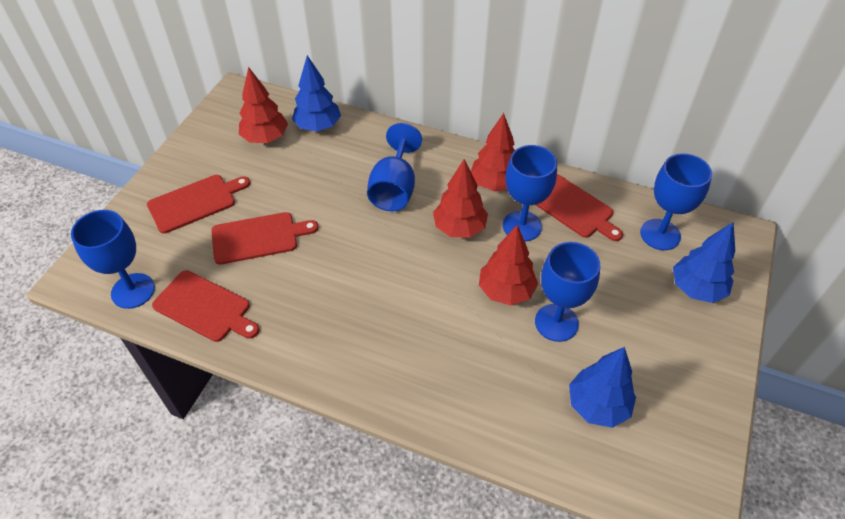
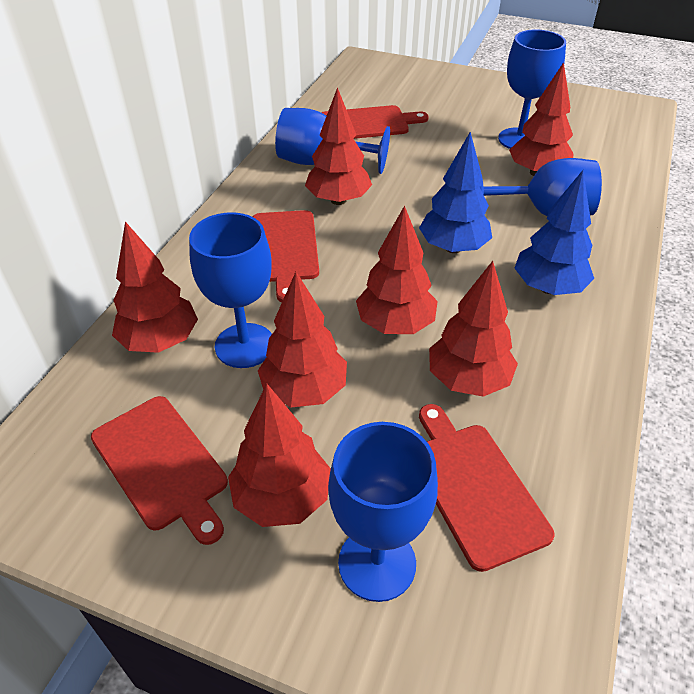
blue tree: [292,55,341,131] [569,347,636,428] [673,222,735,303] = 3 -> [419,132,492,253] [515,170,594,295] = 2
red tree: [239,67,288,143] [433,159,488,238] [471,113,515,192] [479,225,538,305] = 4 -> [112,222,198,353] [228,384,331,527] [258,272,347,407] [305,87,372,205] [356,205,438,334] [429,261,518,397] [509,62,574,176] = 7

